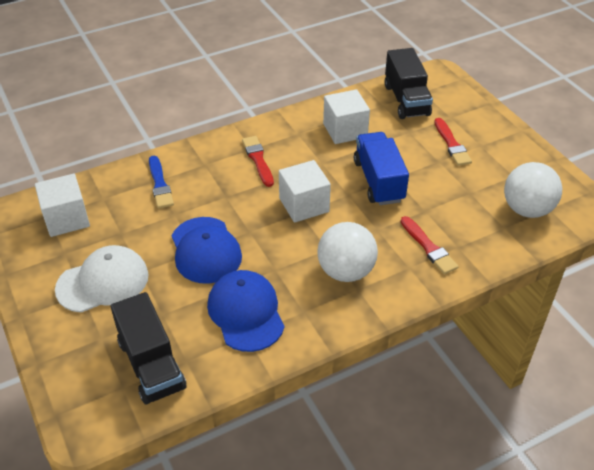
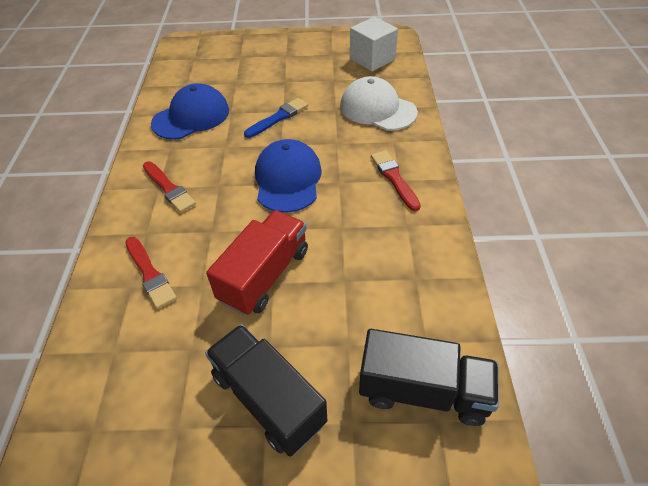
blue truck: [354,132,409,205] = 1 -> none = 0
red truck: none = 0 -> [206,210,308,316] = 1
white ball: [317,222,378,282] [504,162,562,218] = 2 -> none = 0
white cube: [35,174,90,237] [279,160,331,223] [323,89,370,144] = 3 -> [350,17,398,71] = 1

